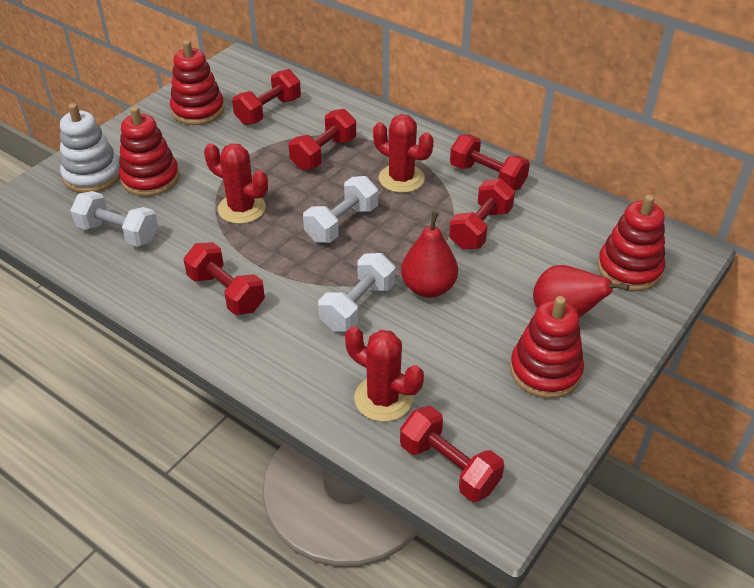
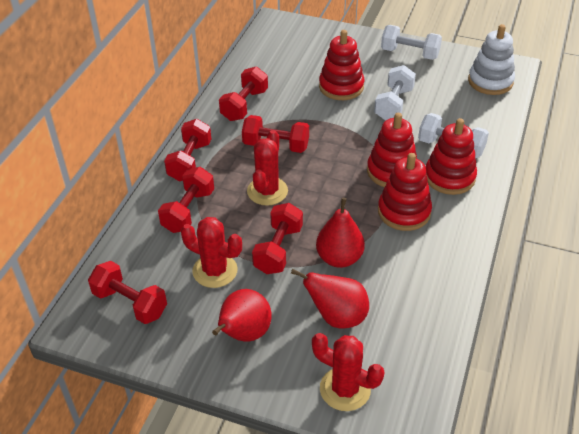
red pear: [401,212,458,298] [533,265,629,318] = 2 -> [212,289,272,342] [291,268,369,329] [316,198,365,268] = 3

